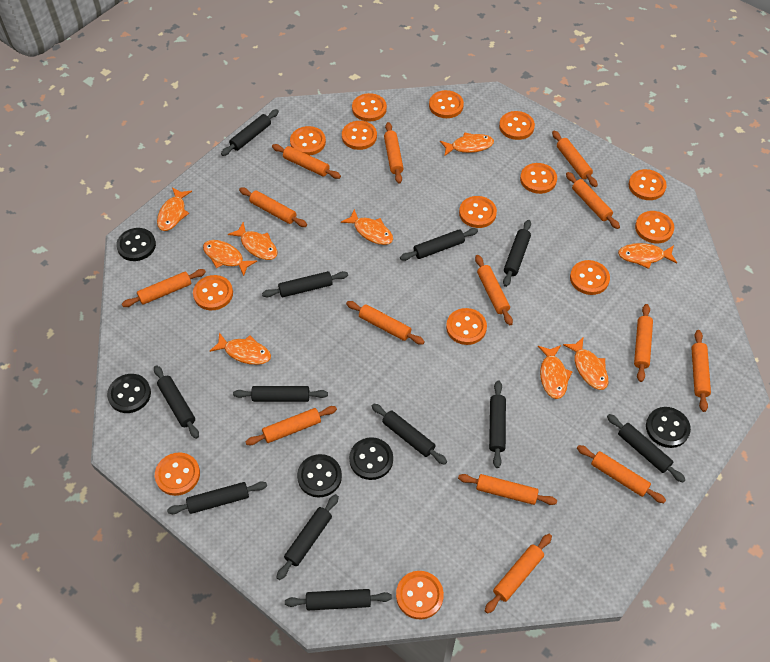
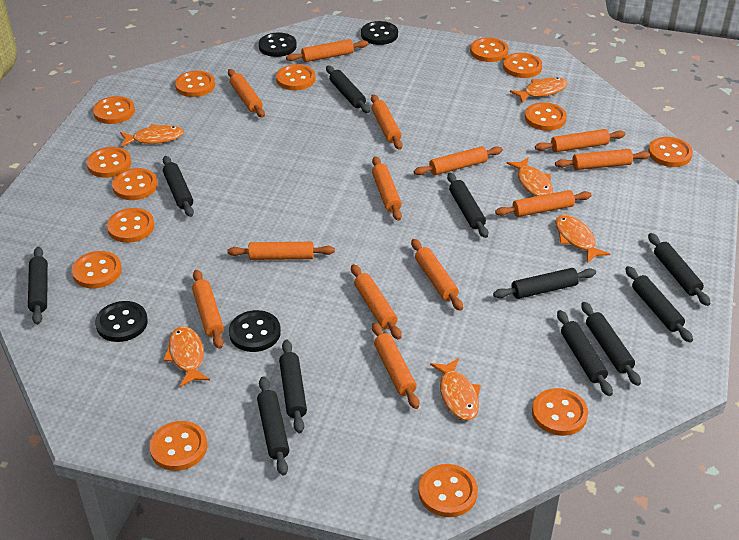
black button: [107,374,151,413] [116,228,156,261] [297,454,342,498] [349,437,393,480] [646,407,691,448] = 5 -> [95,301,148,342] [229,310,281,352] [259,32,297,57] [361,21,398,45] = 4
black rolling pin: [154,365,199,439] [167,481,267,514] [221,109,279,156] [233,386,328,402] [262,271,348,297] [277,494,339,580] [285,589,392,610] [372,403,447,465] [400,228,478,261] [489,380,506,468] [503,220,531,287] [607,414,686,483] = 12 -> [28,247,48,325] [163,156,194,217] [257,376,289,476] [279,339,307,433] [326,66,370,113] [447,173,488,238] [493,268,596,299] [557,310,613,396] [581,302,641,386] [625,266,693,342] [648,233,711,306] = 11
orange fish: [157,187,192,231] [203,240,257,276] [210,333,271,365] [228,222,277,260] [341,209,393,245] [440,132,494,156] [538,345,573,399] [563,337,608,390] [618,243,677,269] = 9 -> [120,124,184,147] [163,326,210,387] [430,358,481,420] [506,157,553,196] [510,77,568,103] [555,215,610,263] = 6
orange rolling pin: [122,269,206,307] [239,188,307,227] [245,406,337,445] [272,144,341,179] [346,301,425,345] [384,122,404,184] [458,474,557,505] [475,255,513,325] [485,534,552,614] [552,131,598,187] [566,172,620,229] [577,445,666,503] [634,304,653,382] [691,330,711,412] = 14 -> [192,270,224,349] [228,69,265,118] [228,242,335,260] [286,39,368,62] [351,264,402,340] [371,95,402,150] [372,156,402,221] [372,322,419,409] [411,239,463,311] [414,146,503,175] [495,190,592,217] [535,129,625,152] [555,149,650,170] = 13

